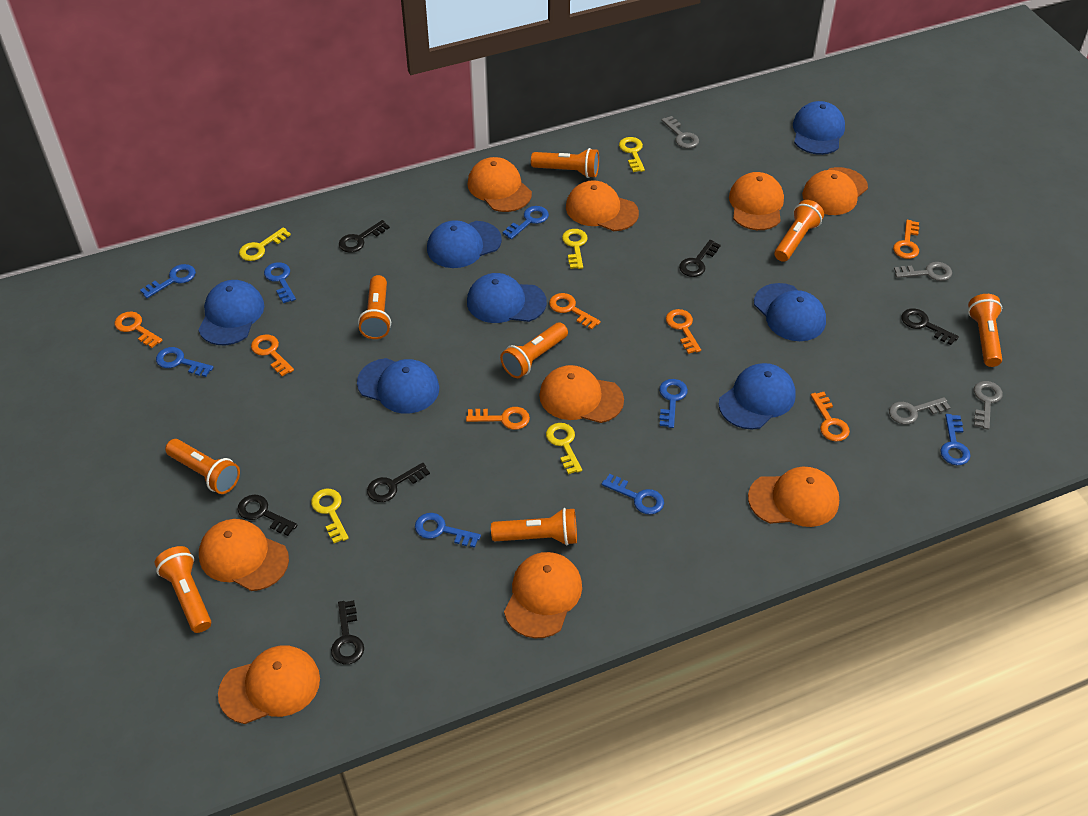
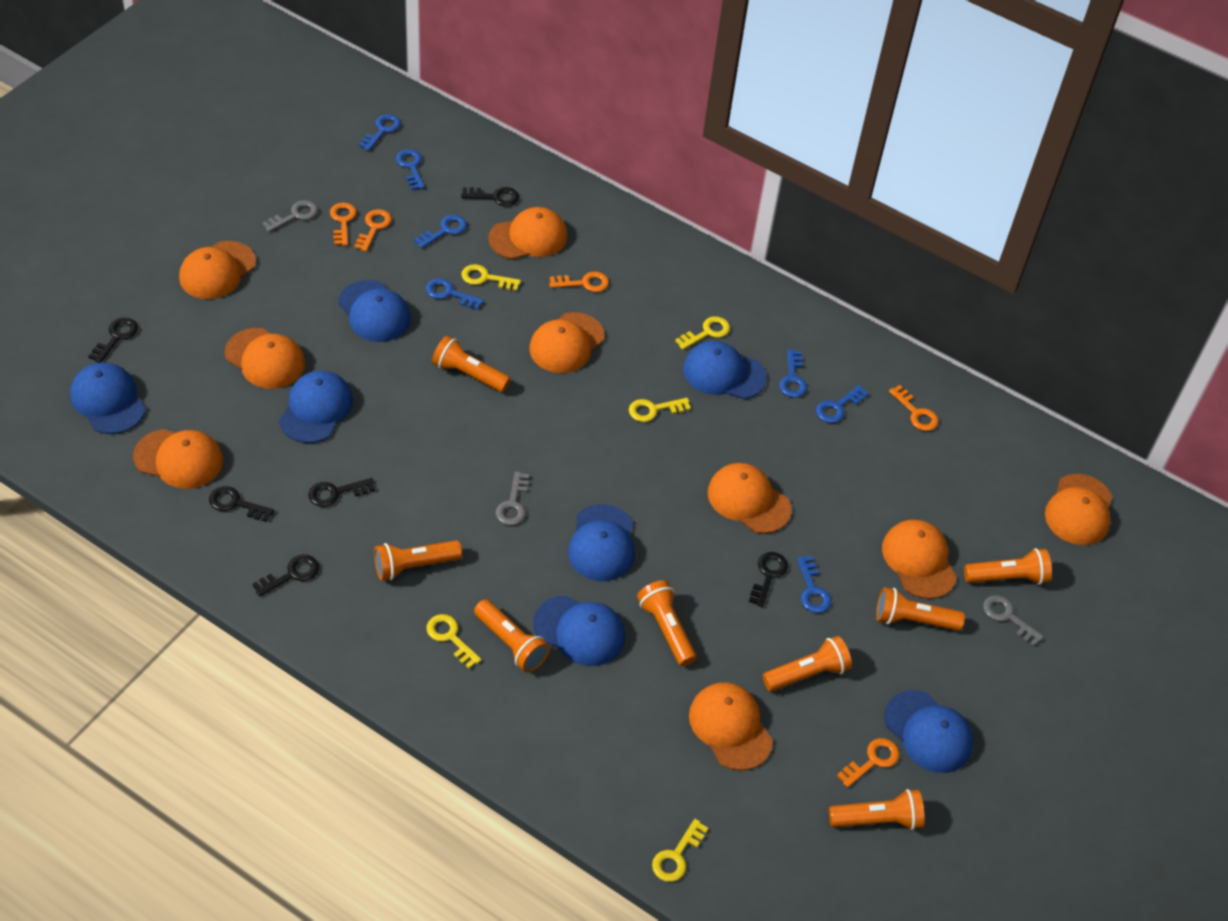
blue key: [140,264,196,298] [156,347,214,377] [264,262,296,303] [415,513,481,548] [503,206,549,239] [601,474,664,515] [659,379,688,428] [940,414,970,465] = 8 -> [359,114,401,151] [396,149,425,190] [414,215,467,248] [426,278,484,310] [779,349,807,398] [797,556,831,613] [816,385,869,423] = 7
grey key: [661,116,699,148] [889,397,951,424] [894,262,952,281] [974,381,1003,430] = 4 -> [262,200,318,232] [496,471,529,525] [983,595,1044,646] = 3
orange key: [114,312,163,348] [251,334,294,376] [466,407,530,430] [549,293,601,330] [666,309,701,354] [811,392,850,442] [893,220,919,259] = 7 -> [330,202,357,246] [354,209,392,252] [549,271,609,292] [837,738,899,788] [889,385,939,431] = 5

